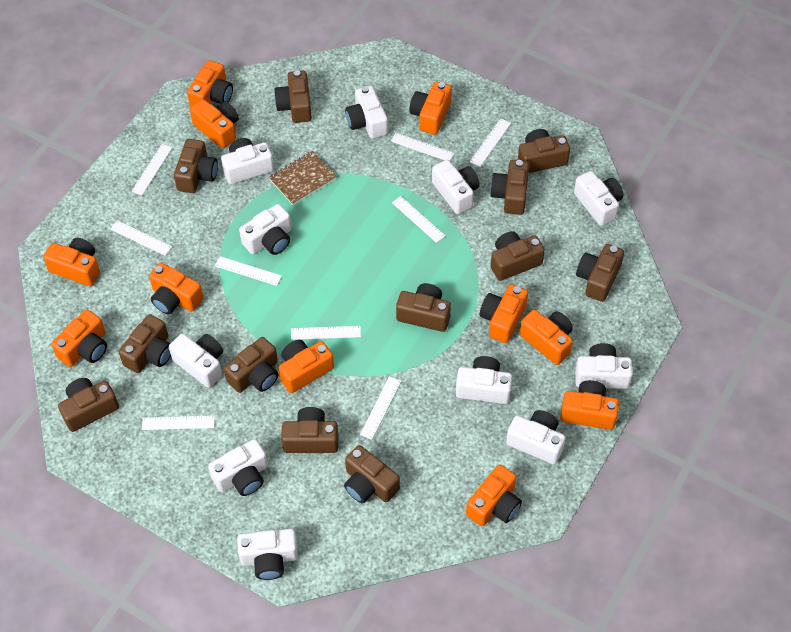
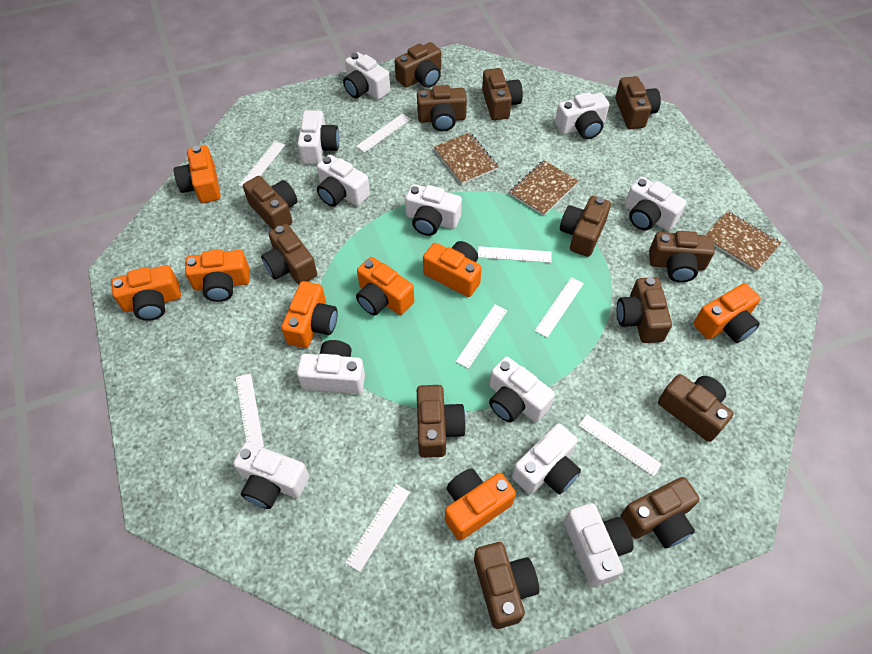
brown camera: [58,378,119,432] [119,314,171,373] [174,139,218,193] [224,337,278,393] [274,70,312,123] [281,407,339,453] [344,445,400,503] [396,283,451,332] [490,160,529,215] [491,231,545,281] [518,129,570,173] [576,244,624,302] = 12 -> [243,176,298,230] [261,224,317,285] [395,42,441,88] [417,85,467,131] [417,385,466,458] [474,542,539,629] [482,68,523,120] [560,196,611,257] [615,76,661,129] [617,277,672,343] [620,477,700,549] [649,231,715,282] [658,374,733,442] = 13
brown notebook: [269,151,337,205] = 1 -> [434,132,498,185] [509,160,579,216] [705,211,781,272] = 3
orange camera: [43,238,100,286] [51,310,107,367] [149,263,203,315] [187,60,233,107] [190,99,239,149] [279,340,334,393] [409,82,452,135] [466,465,522,526] [480,284,528,343] [520,310,573,365] [560,380,619,430] = 11 -> [111,265,181,321] [174,146,221,203] [185,249,250,302] [281,281,338,348] [356,257,414,316] [423,241,482,297] [445,468,516,540] [693,283,761,343] = 8
white ruler: [110,220,172,256] [131,144,172,195] [142,416,215,430] [215,256,282,286] [291,326,361,340] [360,376,401,440] [391,133,454,161] [392,196,446,243] [470,119,511,167] = 9 -> [236,373,264,447] [239,141,285,187] [345,484,410,572] [356,113,411,153] [456,305,507,369] [478,246,552,263] [535,277,584,338] [578,414,662,476] = 8

